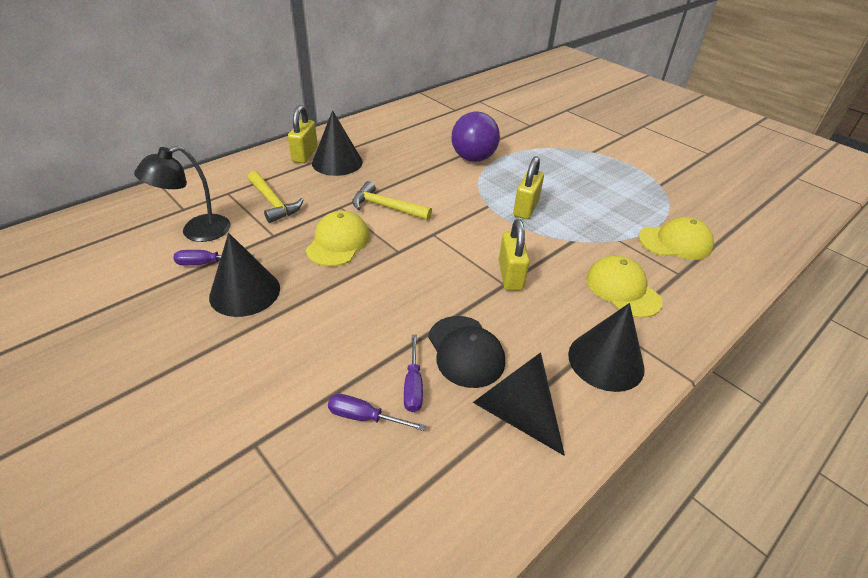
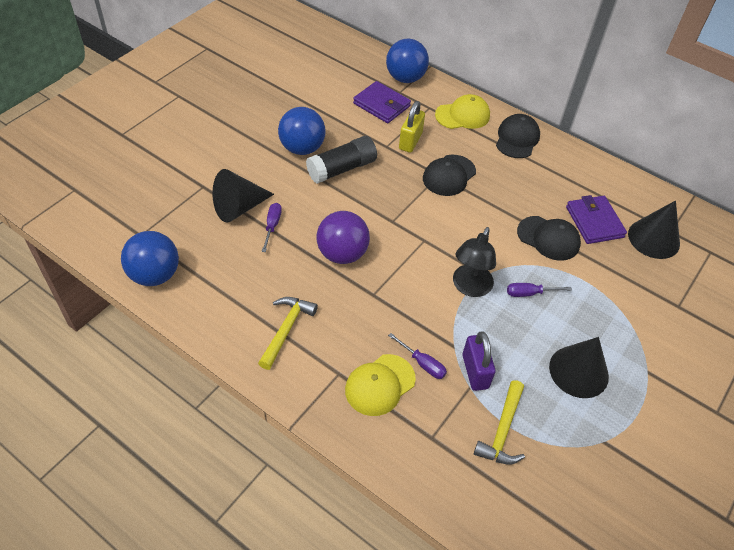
black cap: [428,316,505,388] = 1 -> [423,155,476,196] [496,114,540,158] [517,216,581,261] = 3
black cone: [209,233,280,317] [312,110,363,176] [473,352,565,456] [568,303,645,392] = 4 -> [212,169,274,222] [549,337,609,398] [628,200,680,259] = 3
black glue stick: none = 0 -> [306,136,377,184] = 1
blue ball: none = 0 -> [121,231,179,286] [278,107,326,155] [386,39,429,83] = 3
purple padlock: none = 0 -> [462,332,496,391] = 1
purple wallet: none = 0 -> [353,81,411,123] [566,195,627,244] = 2
yellow cap: [306,211,370,266] [586,255,663,318] [638,217,714,260] = 3 -> [345,354,416,416] [435,94,490,129] = 2
yellow padlock: [288,105,318,163] [499,219,530,290] [513,156,544,219] = 3 -> [399,101,425,153] = 1

